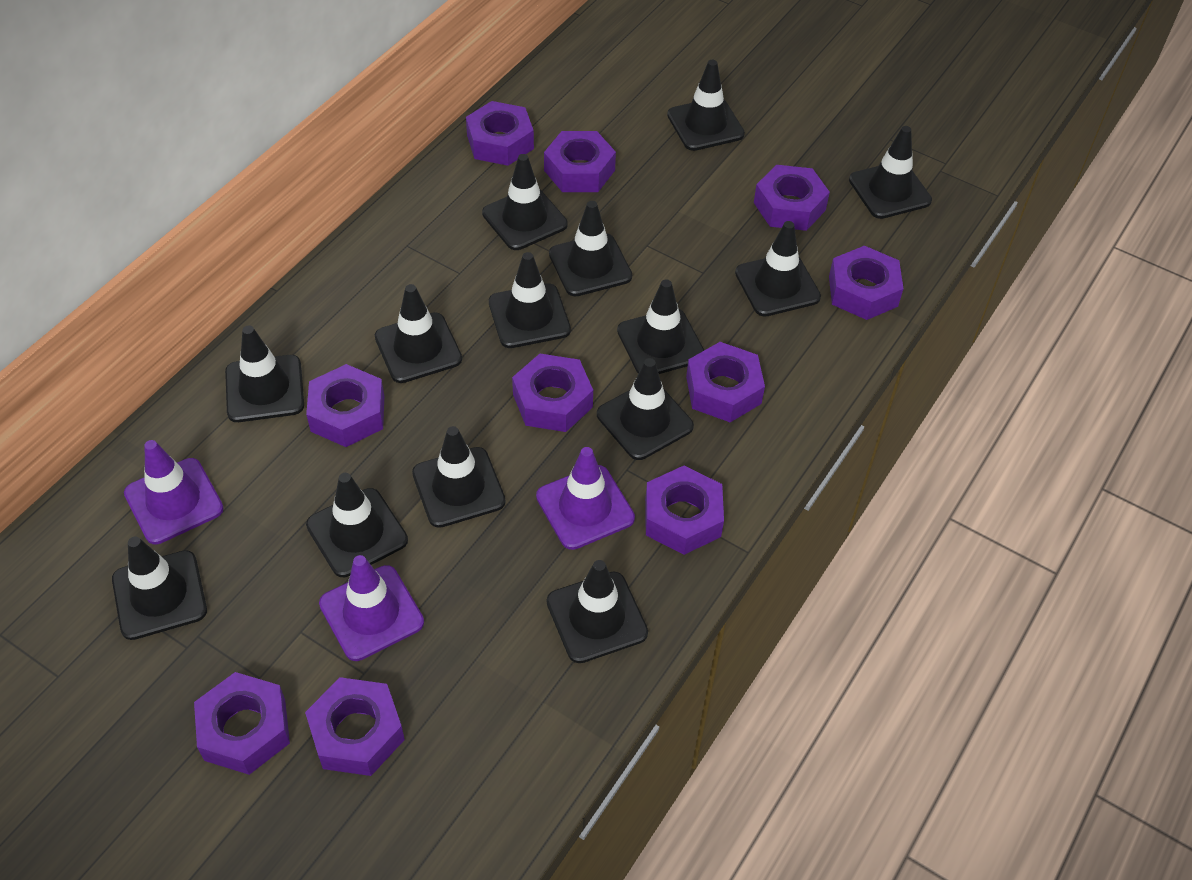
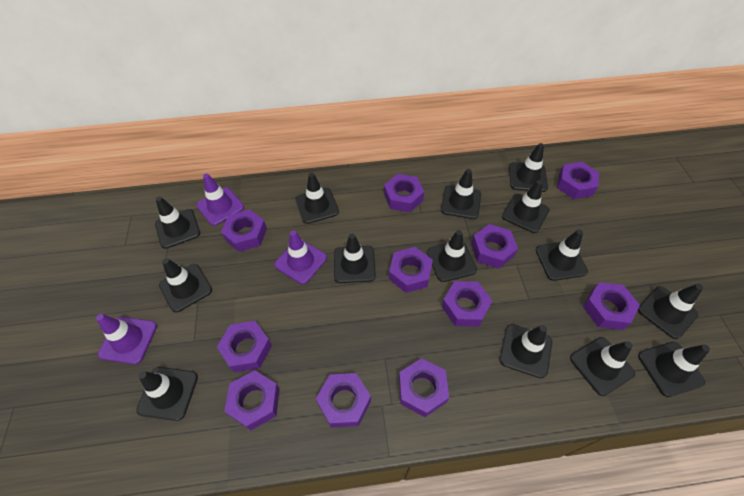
purple nut: [194,672,290,775] [305,677,405,776] [306,364,384,447] [466,101,534,166] [512,354,593,432] [544,131,616,192] [645,466,724,555] [686,342,765,422] [754,165,830,231] [829,246,903,320] = 10 -> [217,321,272,372] [221,209,267,252] [224,370,280,430] [316,373,371,427] [384,174,424,212] [389,247,433,293] [399,358,449,417] [442,281,493,327] [471,224,518,269] [557,162,599,199] [583,282,640,330] = 11

